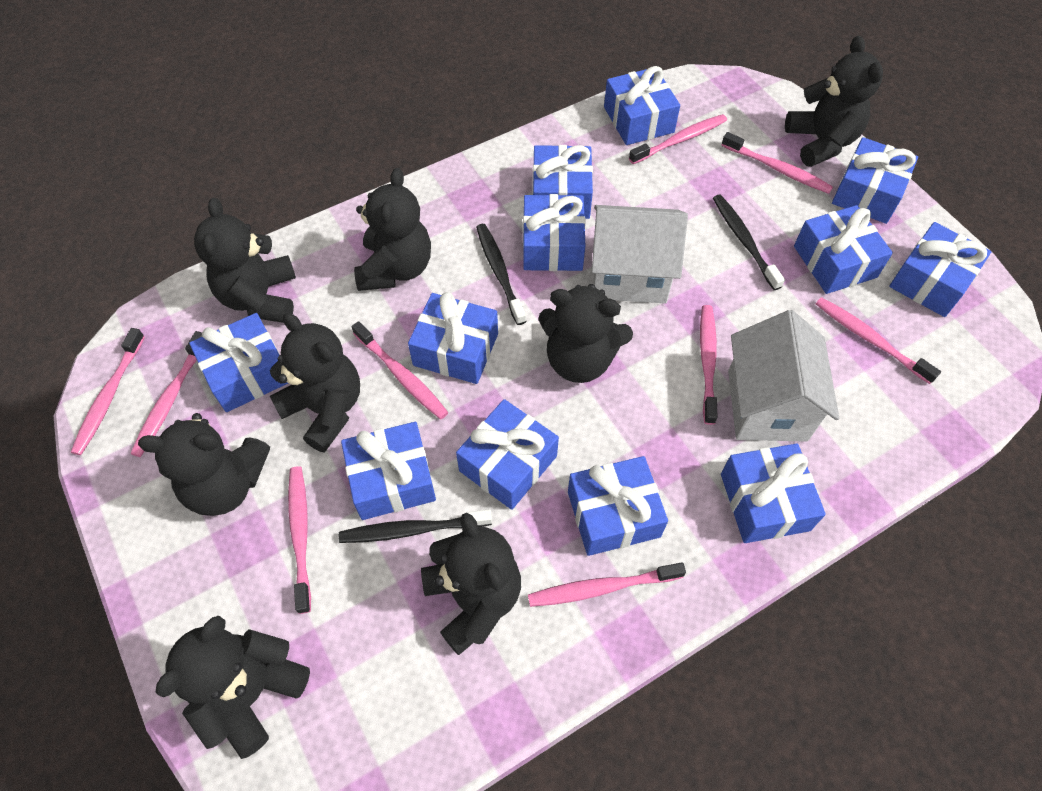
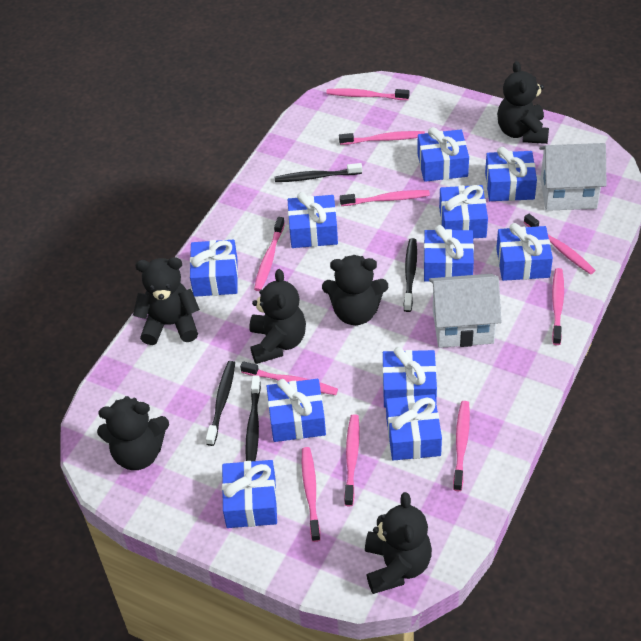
black teddy bear: [138,413,270,516] [155,616,310,759] [194,198,296,323] [270,313,360,452] [354,168,431,291] [421,513,521,655] [538,284,633,383] [785,36,883,167] = 8 -> [97,396,169,470] [133,257,200,345] [250,269,306,364] [322,255,388,325] [365,492,432,594] [497,61,549,144] = 6
black toothbrush: [339,509,492,543] [476,224,527,325] [713,195,785,290] = 3 -> [206,361,235,446] [245,376,261,461] [275,163,362,182] [404,238,417,312] = 4
blue gift: [189,313,288,412] [341,422,436,520] [408,292,498,384] [456,399,559,510] [523,194,586,271] [532,145,593,219] [568,456,668,556] [604,66,680,145] [721,443,826,543] [794,205,893,294] [832,137,918,224] [889,222,992,317] = 12 -> [190,239,238,297] [222,460,277,528] [267,379,326,442] [287,192,338,248] [382,347,437,408] [386,394,442,461] [417,127,469,182] [423,225,474,282] [439,185,488,238] [485,147,537,201] [496,223,553,281] = 11
pink toothbrush: [71,328,145,455] [131,331,202,457] [288,466,311,614] [352,321,449,419] [528,562,686,607] [629,114,727,164] [700,305,717,425] [722,132,833,194] [816,297,941,384] = 9 -> [240,361,338,395] [254,217,285,291] [302,447,321,542] [326,88,409,100] [339,131,425,145] [340,190,430,206] [344,414,360,506] [453,401,470,491] [524,213,595,275] [552,268,564,345] = 10

